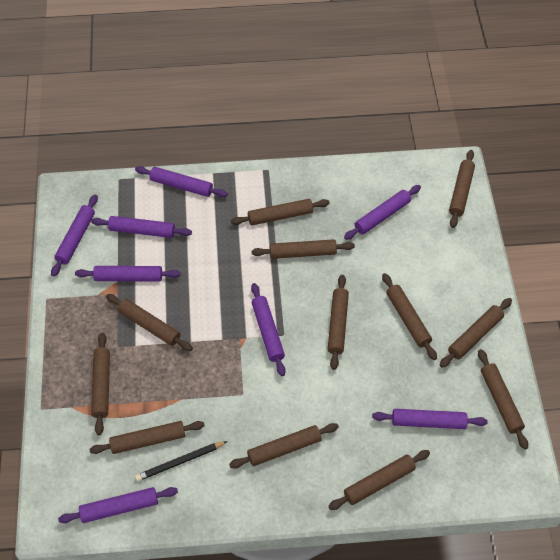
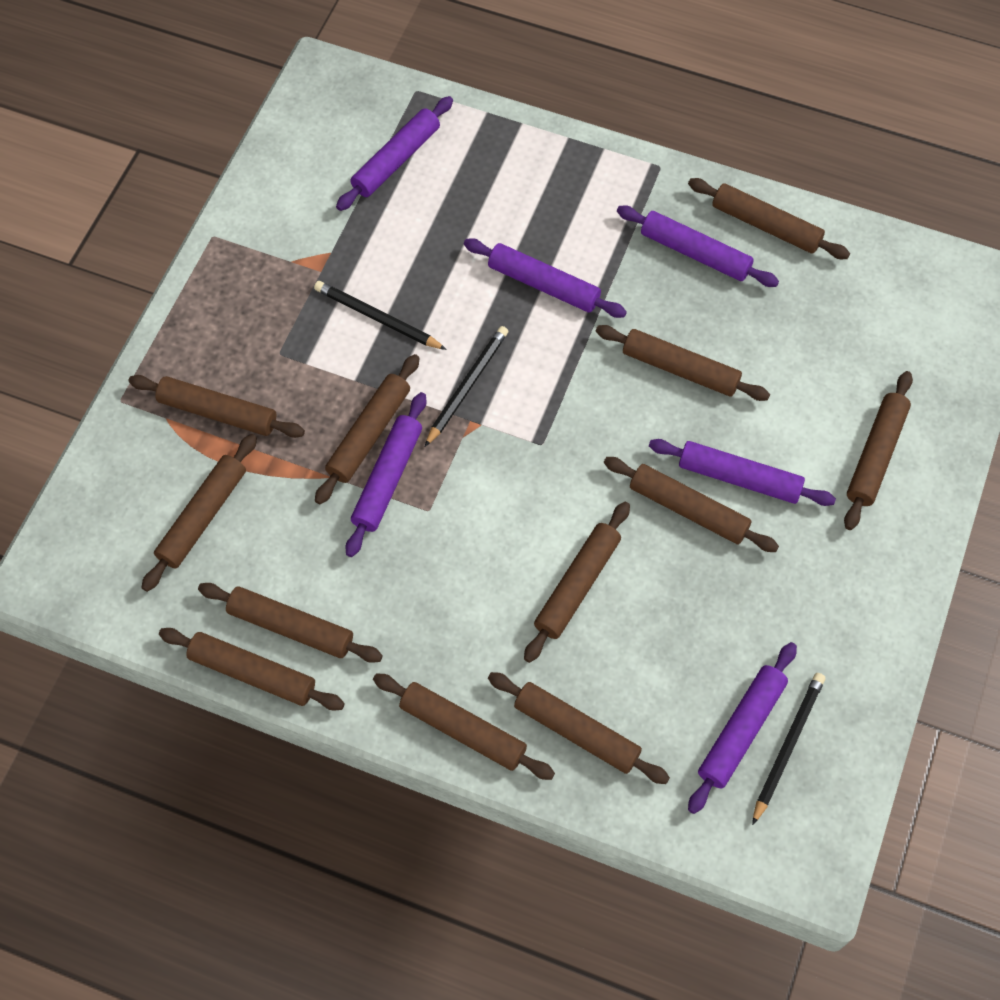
black pencil: [135,441,227,481] = 1 -> [314,281,447,350] [425,326,508,447] [752,673,825,825] = 3
purple rolling pin: [51,194,98,276] [58,487,178,523] [75,266,181,282] [91,216,192,238] [135,166,228,197] [251,283,286,376] [344,185,421,240] [372,409,488,429] = 8 -> [336,96,453,211] [346,392,426,557] [464,238,627,318] [617,205,779,287] [649,439,836,506] [688,642,797,814] = 6

